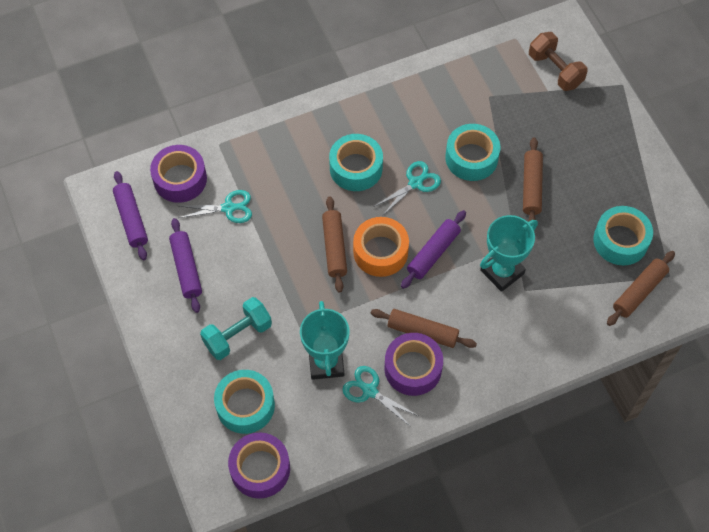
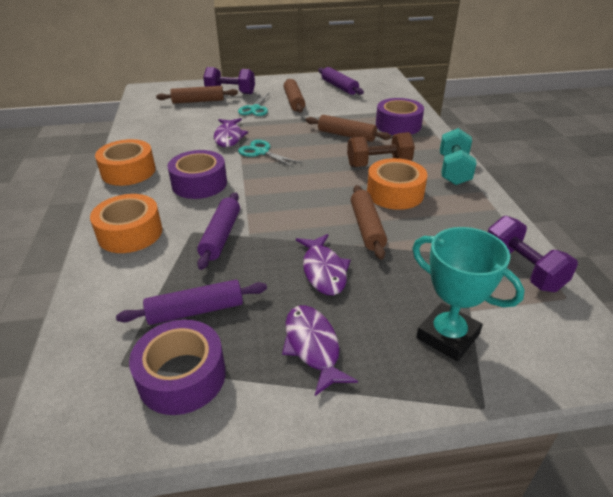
orange tape: [353,217,409,277] = 1 -> [90,194,163,253] [95,139,156,186] [367,158,427,210] = 3
purple dumbbell: none = 0 -> [203,67,255,94] [488,216,578,292] = 2
purple fish: none = 0 -> [214,118,248,147] [282,305,358,396] [296,234,351,295] = 3
turquoise scissors: [179,190,252,223] [342,366,418,427] [375,161,441,216] = 3 -> [238,92,270,116] [238,140,301,168] = 2
turquoise tape: [214,370,275,434] [329,134,383,191] [445,124,500,181] [593,206,653,266] = 4 -> none = 0
turquoise trophy: [300,301,349,380] [480,215,538,292] = 2 -> [412,227,525,362] = 1

